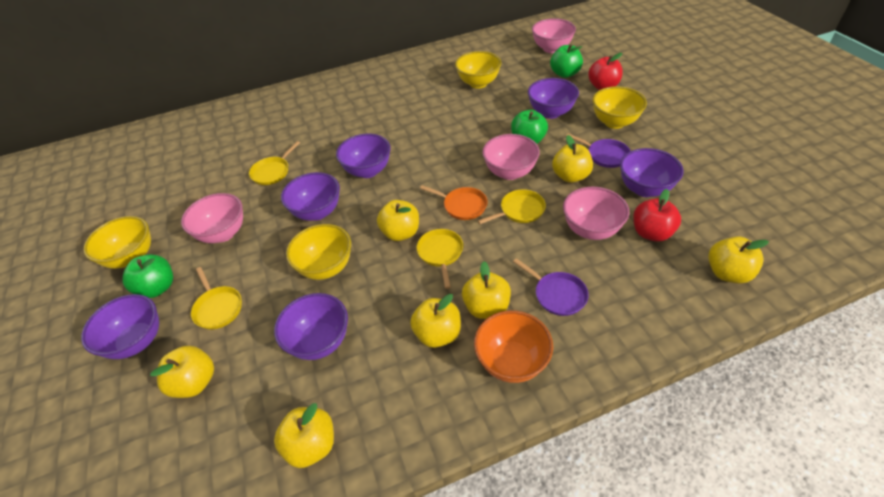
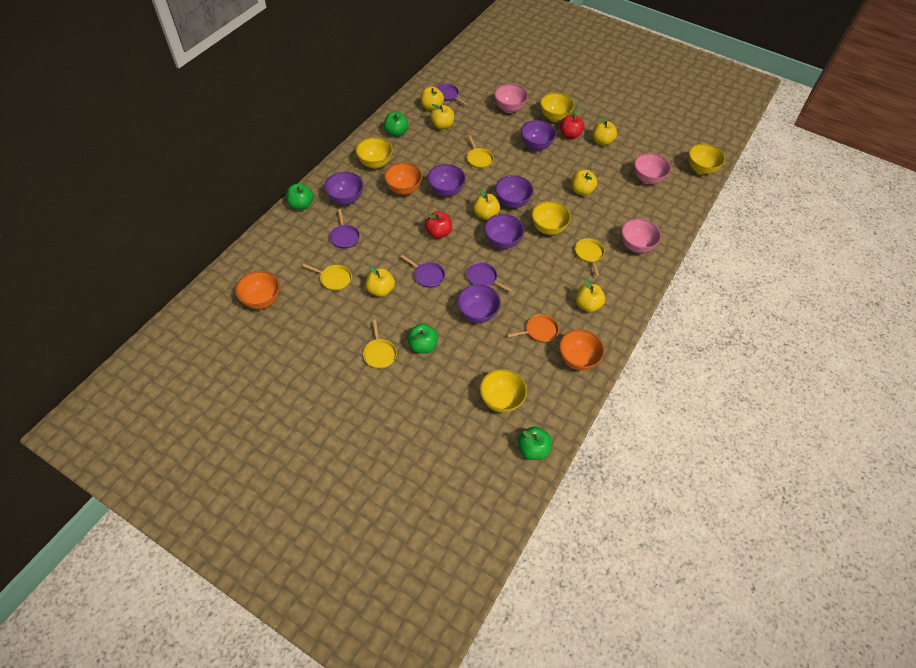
green apple: [122,254,173,298] [511,110,548,144] [550,44,583,78] = 3 -> [286,183,314,210] [384,112,409,137] [407,323,438,353] [518,426,552,460] = 4
orange bowl: [474,310,553,383] = 1 -> [235,271,280,309] [384,162,422,195] [559,329,605,371] = 3
pink bowl: [181,193,243,243] [482,134,540,180] [532,18,576,53] [563,187,629,240] = 4 -> [494,84,528,113] [621,218,661,253] [634,153,671,184] = 3
purple pan: [513,258,589,316] [566,133,630,168] = 2 -> [330,209,360,249] [401,254,445,288] [436,83,467,105] [467,262,513,292] = 4
yellow bowl: [84,216,151,269] [286,224,351,280] [455,51,501,89] [592,86,647,129] = 4 -> [356,137,393,169] [480,369,527,413] [532,201,571,235] [540,92,574,122] [688,143,725,174] = 5

